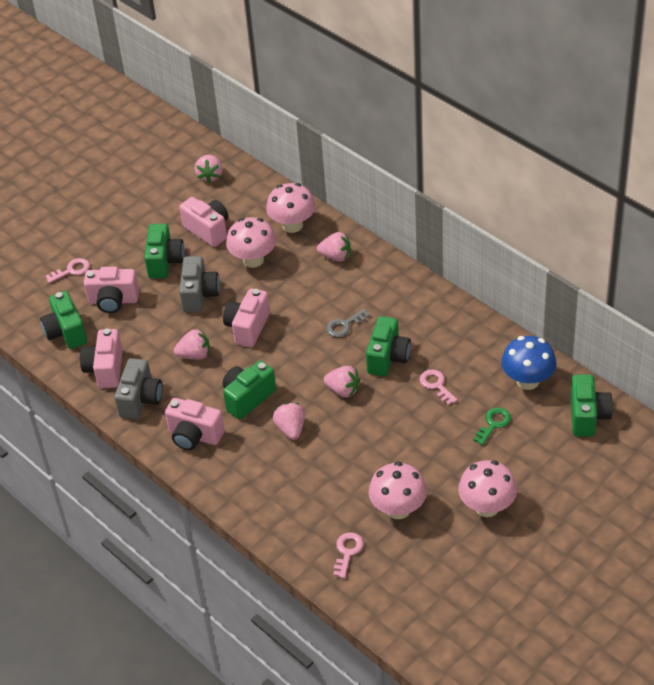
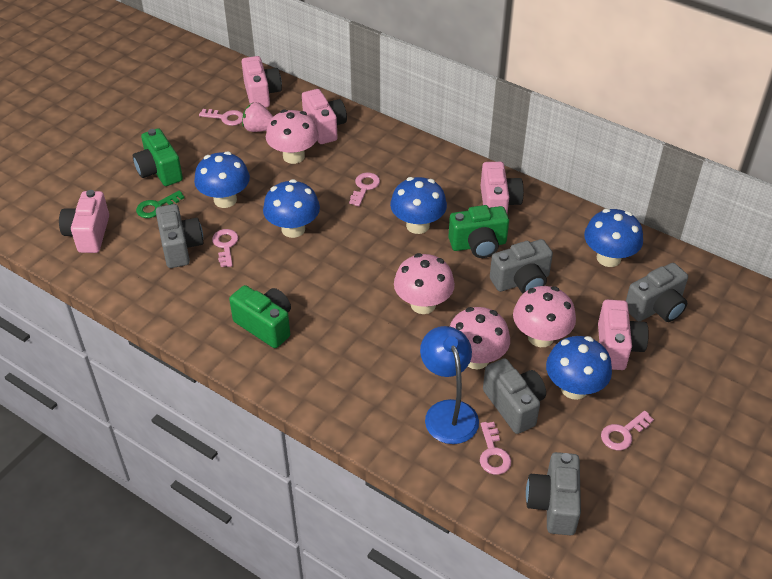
blue lamp: none = 0 -> [420,326,479,444] = 1
blue mushroom: [501,336,556,390] = 1 -> [194,151,250,208] [263,179,320,238] [390,177,447,234] [546,336,612,400] [584,209,643,267] = 5
green camera: [40,291,87,349] [144,224,185,279] [223,361,276,420] [366,316,411,376] [570,374,613,437] = 5 -> [133,128,183,186] [229,285,291,348] [448,205,509,258] = 3
grey camera: [114,358,163,419] [179,256,220,312] = 2 -> [156,204,203,268] [483,358,546,434] [490,239,553,294] [526,452,581,535] [626,263,688,322] = 5
grey key: [326,309,370,337] = 1 -> none = 0
pink key: [45,258,90,283] [333,533,364,578] [420,369,457,405] = 3 -> [199,109,243,126] [212,229,238,267] [349,172,380,206] [480,422,511,475] [601,411,654,450] = 5
pink strawberry: [174,329,210,360] [195,155,223,183] [273,403,305,440] [317,232,351,262] [323,366,360,398] = 5 -> [242,102,273,132] = 1

